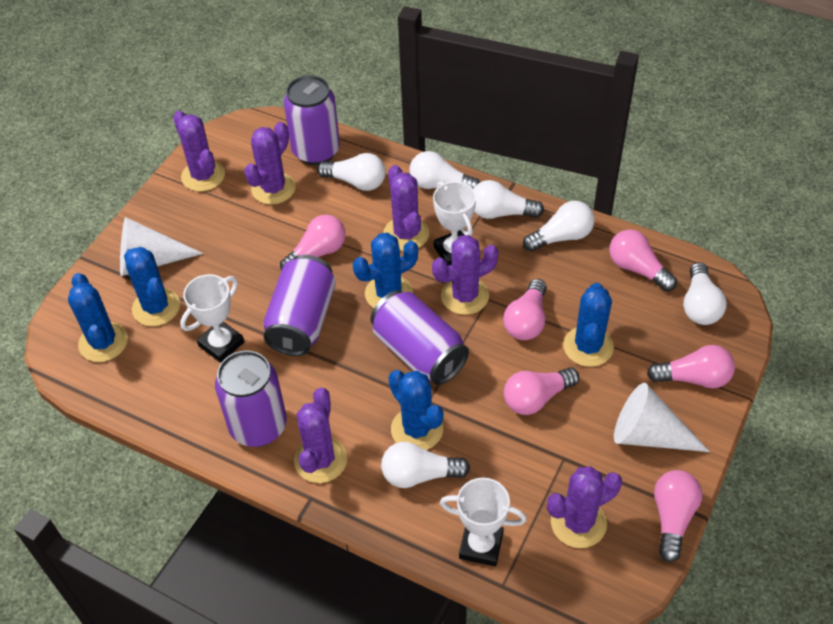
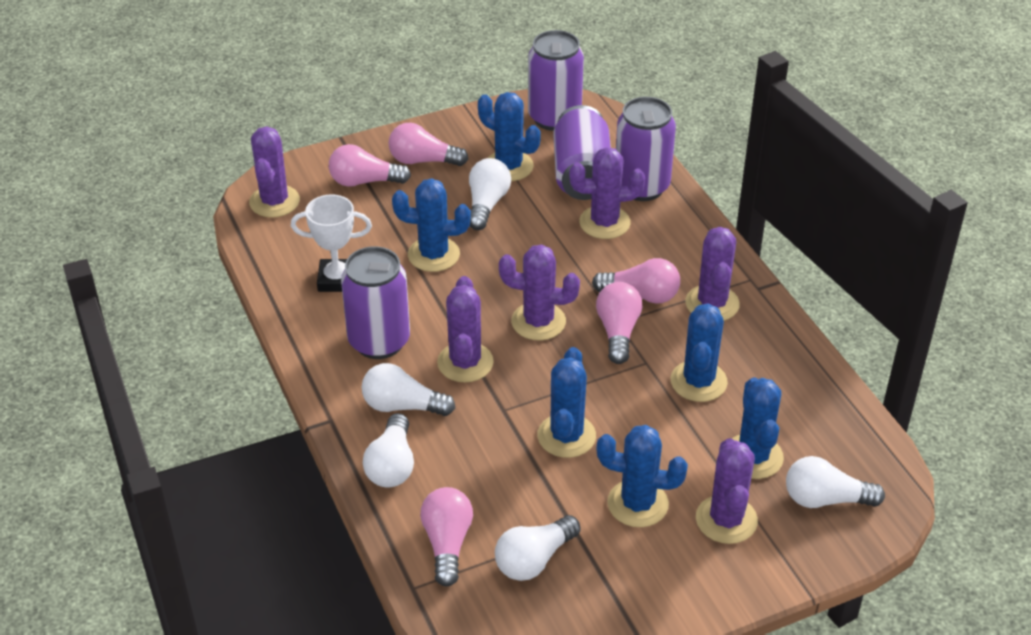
blue cactus: [68,273,128,362] [124,247,180,326] [353,233,418,308] [388,370,443,450] [563,283,614,367] = 5 -> [392,178,471,272] [478,92,541,181] [537,347,596,458] [596,425,688,527] [671,304,728,402] [732,377,784,479] = 6
pink light bulb: [280,215,346,271] [503,279,547,340] [504,367,579,415] [609,229,677,291] [647,345,735,388] [654,470,702,562] = 6 -> [329,144,411,187] [388,123,468,166] [420,487,473,586] [592,258,680,304] [596,282,642,364] = 5
white cone: [120,217,203,276] [614,383,710,452] = 2 -> none = 0
white light bulb: [317,153,386,191] [381,442,470,488] [409,151,480,189] [473,180,544,219] [523,201,594,252] [683,262,727,325] = 6 -> [362,363,455,416] [363,413,414,488] [469,158,511,230] [495,515,581,581] [786,456,885,508] = 5
white trophy: [180,274,244,363] [433,181,476,266] [440,478,527,567] = 3 -> [291,194,372,292] = 1

